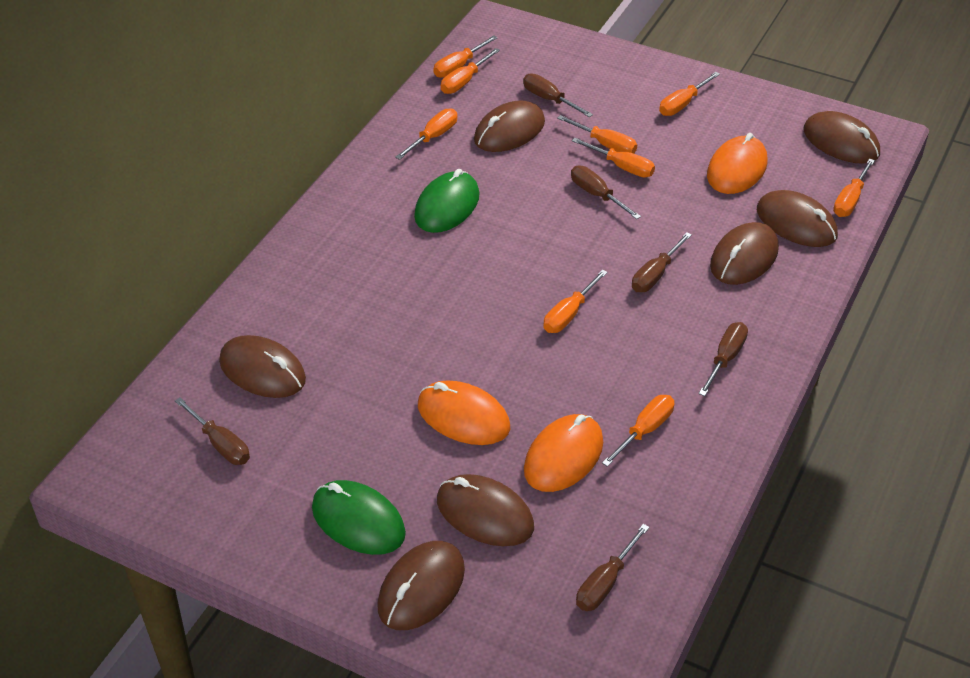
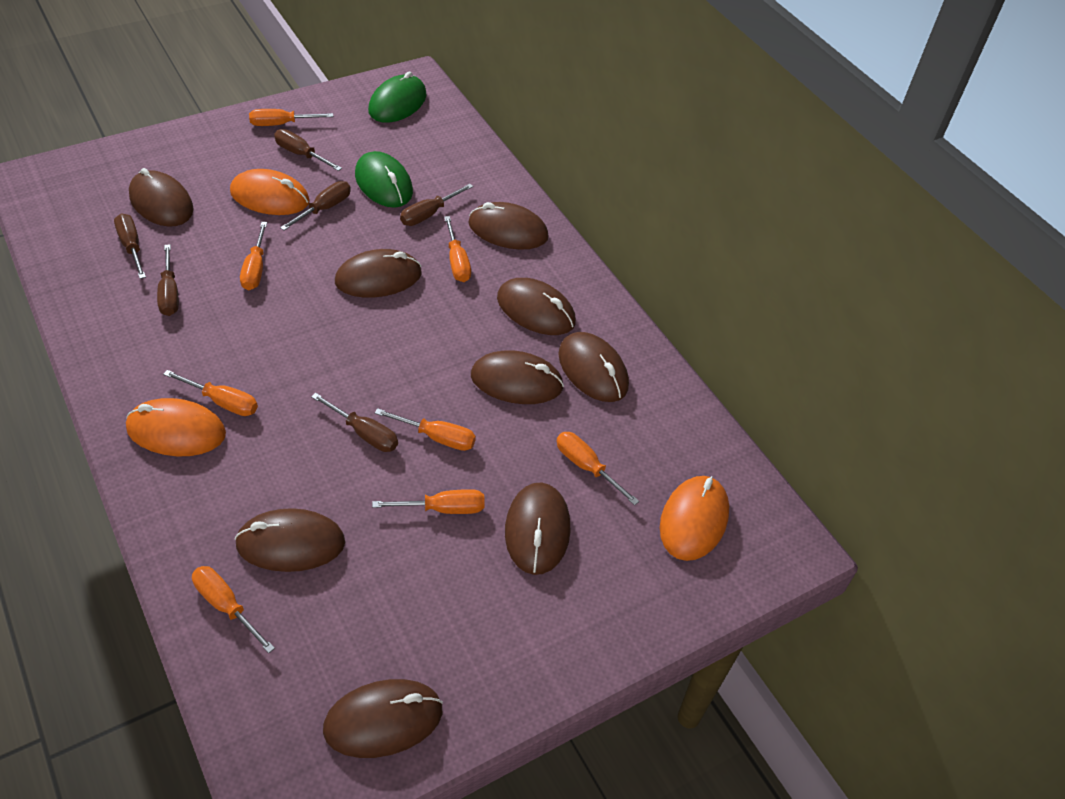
brown mouse: [219,335,306,398] [377,541,465,630] [437,474,534,546] [474,101,545,152] [710,222,779,285] [757,190,838,247] [803,111,880,164] = 7 -> [129,168,193,227] [235,508,345,572] [323,679,443,758] [335,249,422,298] [468,202,549,250] [471,350,564,404] [497,278,576,335] [505,482,571,575] [558,332,629,402] = 9
orange screwdriver: [395,108,457,160] [433,35,498,78] [441,48,500,94] [544,269,608,333] [557,115,637,154] [572,138,655,178] [602,395,674,467] [659,72,720,116] [833,158,875,217] = 9 -> [163,370,258,416] [192,566,275,653] [240,222,267,290] [249,109,333,126] [372,489,485,514] [375,408,476,451] [444,216,471,282] [557,432,639,505] = 8

